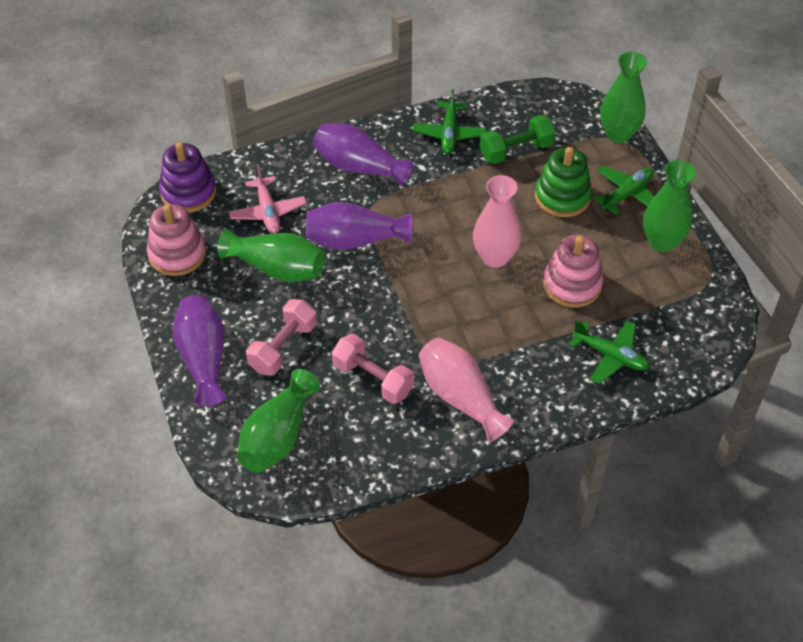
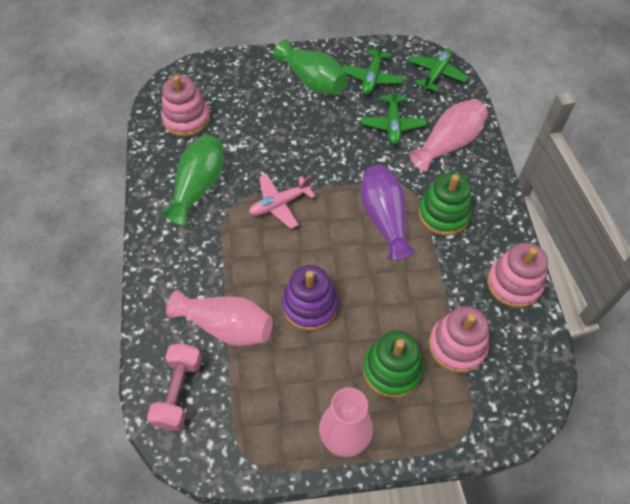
green dumbbell: [480,115,556,164] = 1 -> none = 0
green stacking toy: [535,147,592,217] = 1 -> [363,331,423,398] [419,172,472,236] = 2
green vase: [217,229,325,282] [237,369,320,473] [600,52,647,143] [643,160,696,252] = 4 -> [162,135,223,225] [273,40,347,94] = 2
pink dumbbell: [246,299,317,376] [332,334,414,404] = 2 -> [147,344,202,431] = 1
pink stacking toy: [147,204,206,276] [543,235,603,308] = 2 -> [161,75,210,137] [429,306,489,373] [487,242,548,308] = 3
pink vase: [419,338,514,442] [473,175,522,268] = 2 -> [166,290,273,346] [319,387,373,457] [409,99,488,171] = 3
purple vase: [173,295,226,406] [306,202,412,250] [313,123,414,187] = 3 -> [361,165,415,260] = 1

